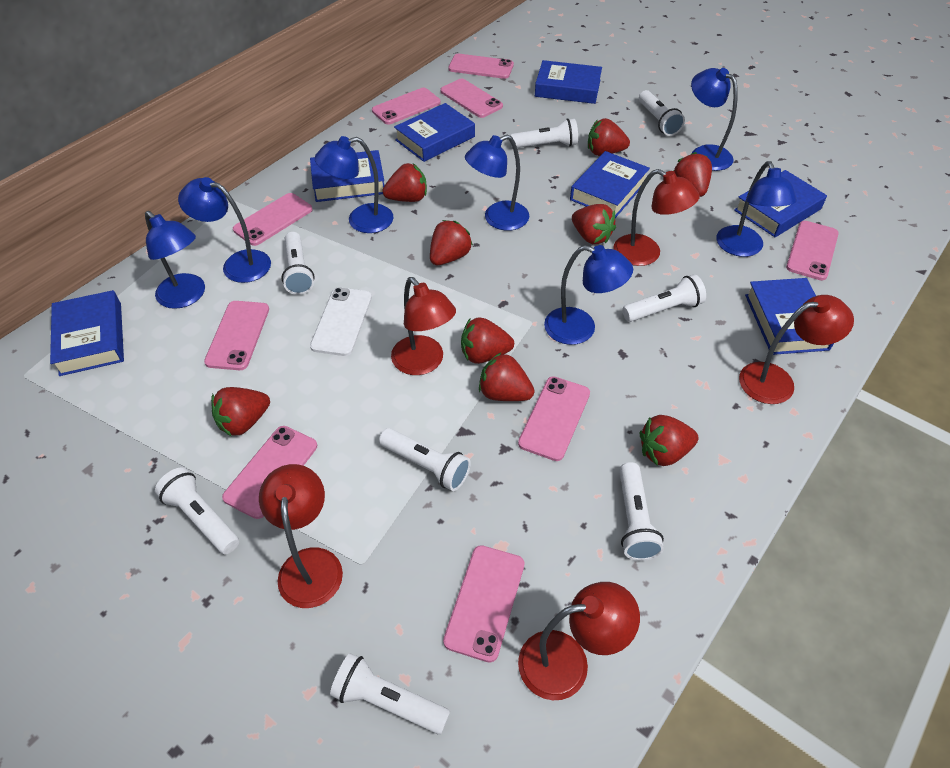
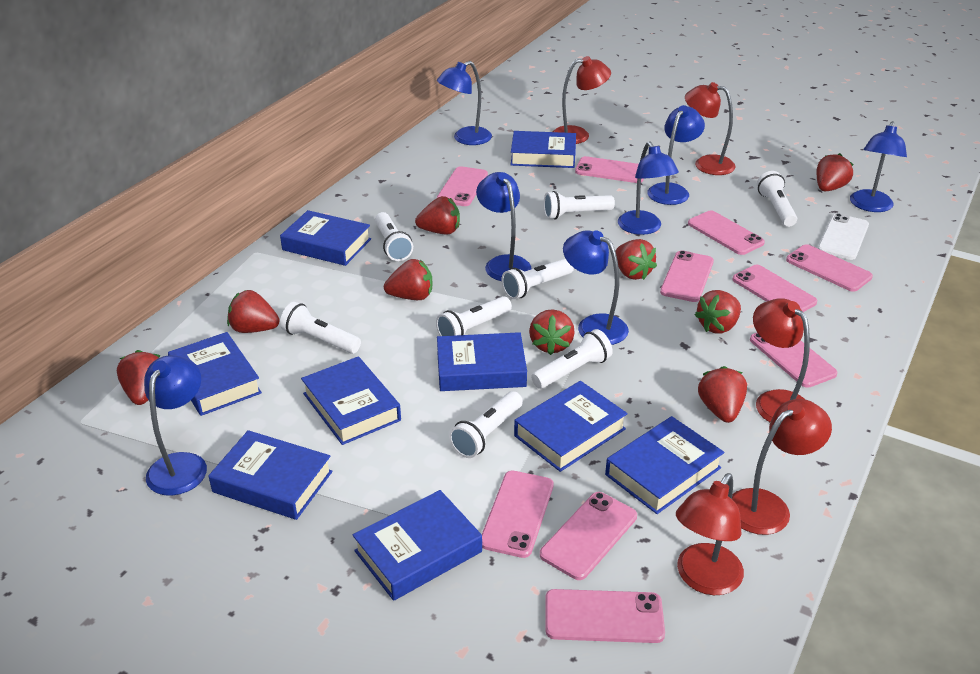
blue book: [50,290,124,376] [310,150,384,202] [394,103,475,162] [535,60,602,104] [570,151,650,218] [734,170,827,237] [745,278,834,355] = 7 -> [168,332,262,416] [208,430,333,520] [280,210,371,266] [301,356,401,445] [353,490,482,601] [437,332,527,391] [511,131,576,168] [514,381,628,472] [605,416,724,514] = 9
pink phone: [204,301,269,370] [222,426,317,519] [233,193,312,246] [372,88,441,124] [440,79,503,118] [443,545,525,662] [448,54,514,79] [518,376,590,461] [786,221,839,280] = 9 -> [437,166,488,206] [482,471,554,558] [540,492,637,580] [545,589,665,643] [575,156,644,183] [660,250,714,302] [688,210,765,255] [732,265,817,312] [750,333,838,388] [786,244,873,292] = 10

